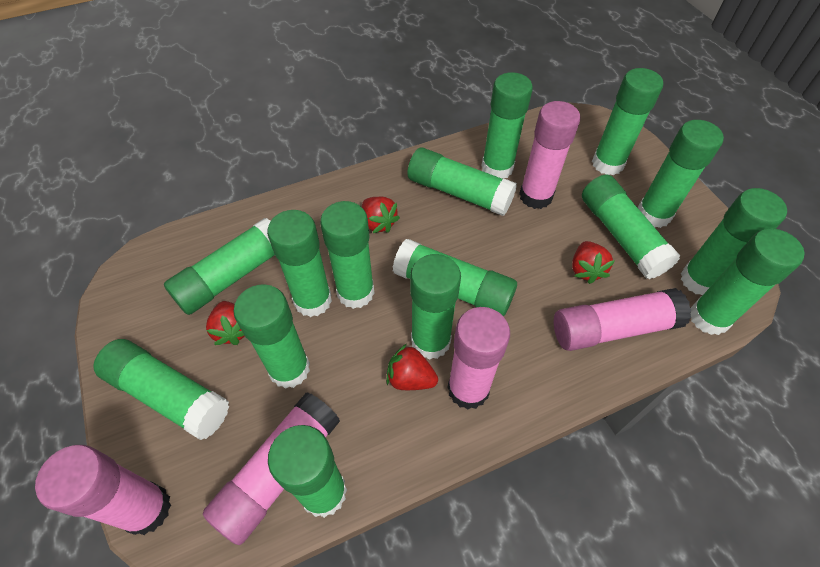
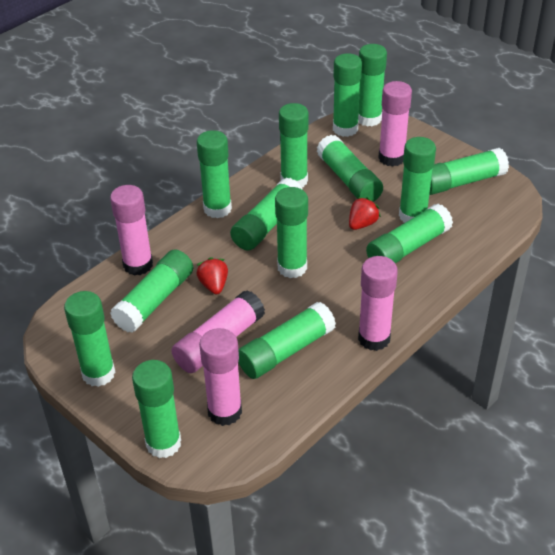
green glue stick: [93,339,229,440] [164,218,275,315] [233,284,310,389] [267,210,332,317] [268,425,347,518] [320,201,375,309] [393,239,517,317] [407,147,517,216] [410,254,461,360] [481,72,533,179] [582,174,680,279] [592,68,663,175] [638,120,724,228] [681,188,787,296] [690,228,805,335] = 15 -> [64,291,115,387] [110,249,193,333] [132,360,181,458] [197,130,232,218] [230,177,303,251] [238,302,336,379] [275,187,308,278] [279,103,309,187] [316,135,383,202] [333,53,362,137] [358,44,387,127] [366,204,453,264] [399,137,436,223] [429,148,509,195] = 14
red strawberry: [206,301,245,345] [362,197,400,233] [386,344,438,390] [572,241,615,284] = 4 -> [196,257,228,294] [349,197,381,230] = 2

